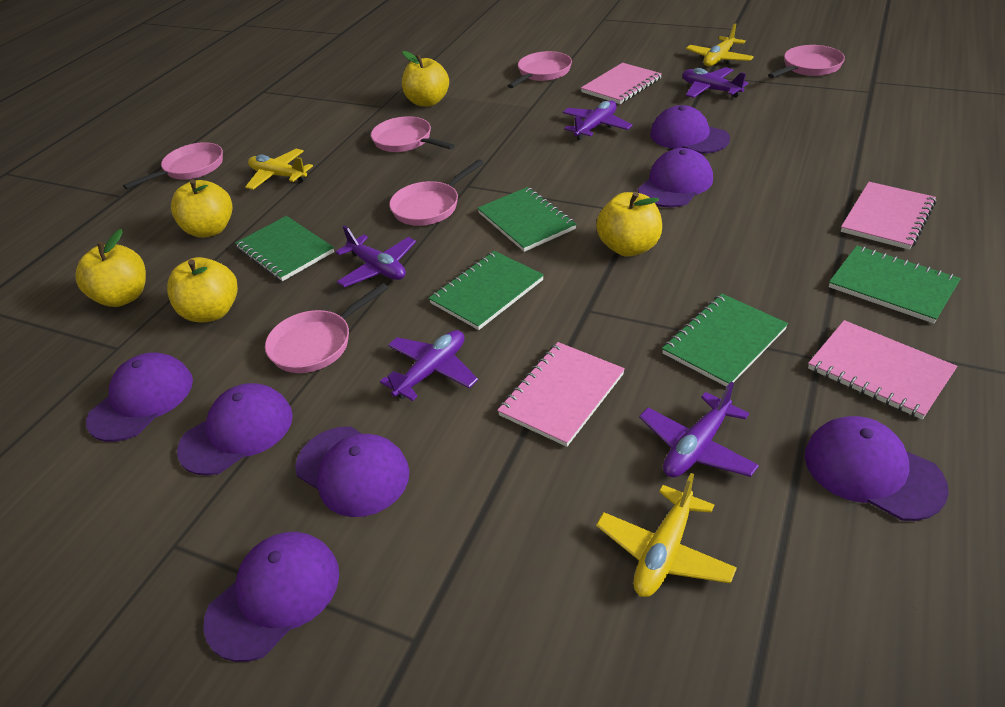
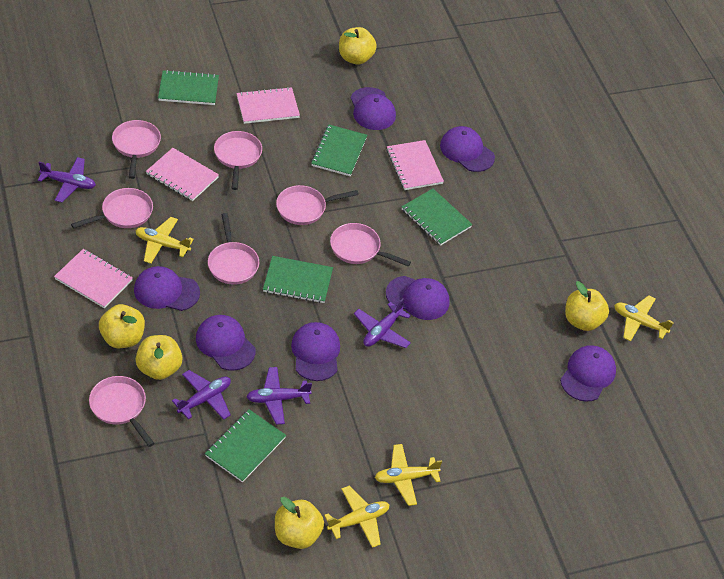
pink pan: [123,142,223,189] [265,283,388,373] [371,116,455,152] [389,159,484,226] [507,51,572,88] [768,45,845,78] = 6 -> [71,188,153,229] [89,376,154,447] [112,120,161,179] [208,213,259,285] [214,131,262,190] [276,185,359,225] [330,223,411,266] = 7
purple plane: [336,225,416,287] [380,330,478,401] [563,100,633,140] [639,381,759,477] [683,67,748,98] = 5 -> [38,157,96,203] [172,370,231,420] [247,367,312,425] [354,299,411,348] = 4
yellow plane: [245,149,313,190] [596,473,737,597] [686,23,754,67] = 3 -> [135,217,194,264] [324,486,389,548] [375,444,442,506] [614,295,674,341] = 4

